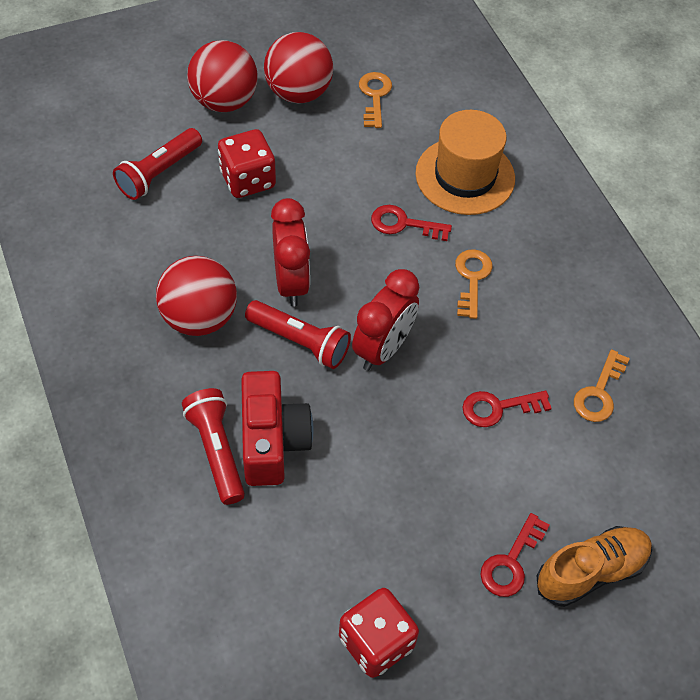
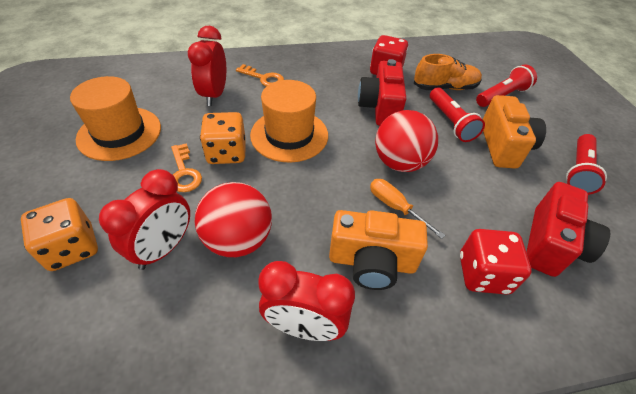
orange camera: none = 0 -> [329,210,428,290] [483,95,546,169] = 2
orange dice: none = 0 -> [21,198,98,271] [200,112,246,164] = 2
orange hat: [415,110,515,215] = 1 -> [70,76,161,161] [250,80,328,163] = 2
orange key: [359,72,392,128] [455,249,492,319] [574,349,630,422] = 3 -> [171,143,202,192] [236,64,284,86] = 2
orange screwdriver: none = 0 -> [370,179,445,239] = 1
red ball: [156,256,237,336] [187,40,258,112] [264,32,333,104] = 3 -> [195,182,272,257] [375,110,438,172] = 2
red camera: [241,371,314,486] = 1 -> [358,59,406,126] [527,182,610,277] = 2
red clock: [271,198,310,307] [352,269,419,371] = 2 -> [99,169,190,270] [188,26,226,106] [258,261,355,341] = 3
red key: [371,205,452,241] [462,391,552,427] [481,513,550,597] = 3 -> none = 0

